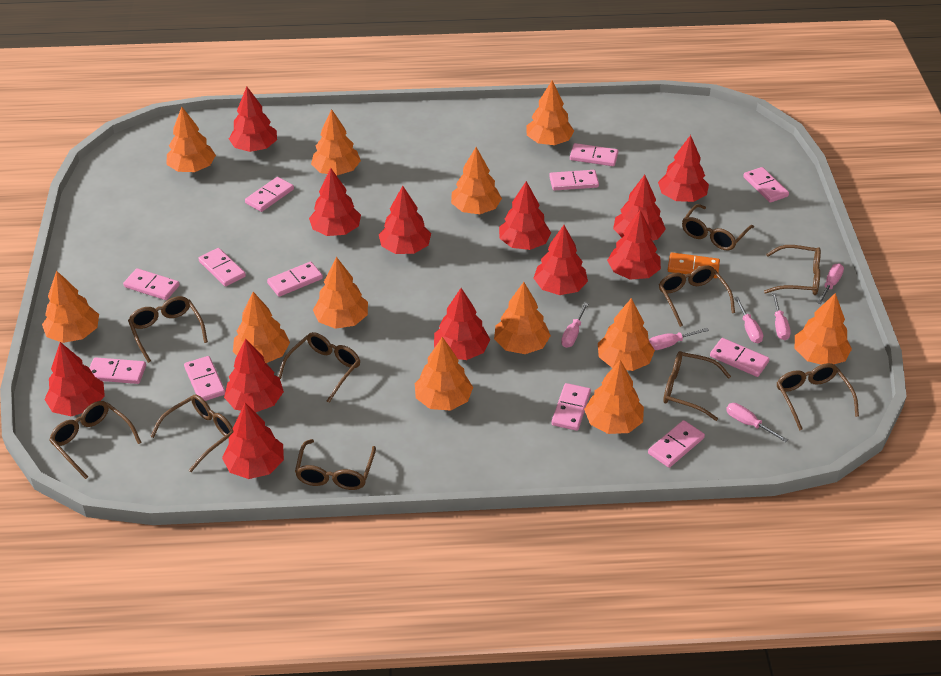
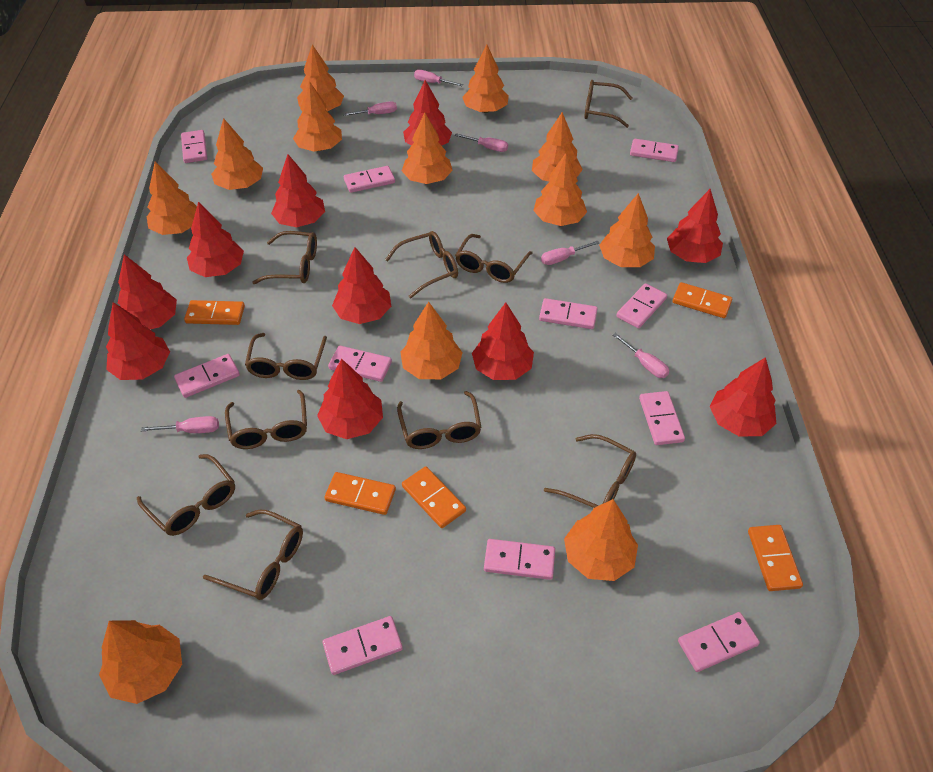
orange domino: [668,252,720,278] = 1 -> [184,300,245,325] [324,472,396,515] [402,466,466,528] [673,282,732,318] [748,525,803,591] = 5
pink domino: [89,357,146,384] [123,268,180,300] [184,356,225,401] [198,248,246,287] [245,177,294,212] [267,261,323,297] [549,170,599,191] [552,383,591,431] [570,143,618,166] [648,420,705,468] [710,338,769,377] [743,167,789,203] = 12 -> [174,354,240,398] [181,130,207,163] [323,616,403,675] [328,346,392,382] [344,166,395,193] [484,539,555,580] [539,298,598,329] [616,283,667,328] [630,139,679,162] [639,391,685,445] [678,612,760,672] = 11
red tree: [44,342,105,416] [222,403,284,479] [224,338,284,413] [229,87,277,152] [309,168,361,236] [379,186,431,254] [434,288,490,360] [499,181,551,250] [534,225,588,295] [607,210,661,279] [613,175,666,241] [658,135,709,202] = 12 -> [106,302,170,380] [118,254,177,329] [187,202,244,277] [271,154,325,227] [317,358,383,439] [332,247,391,324] [403,80,452,146] [472,302,534,380] [667,189,723,263] [710,357,776,436] = 10

